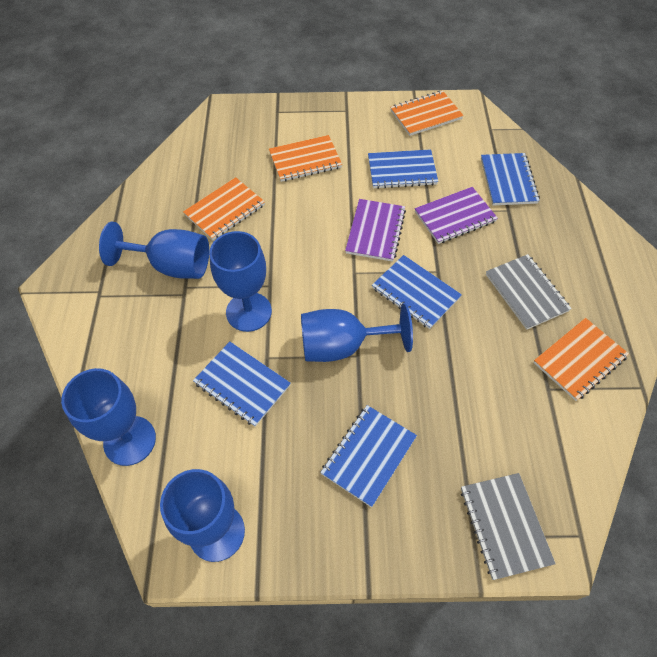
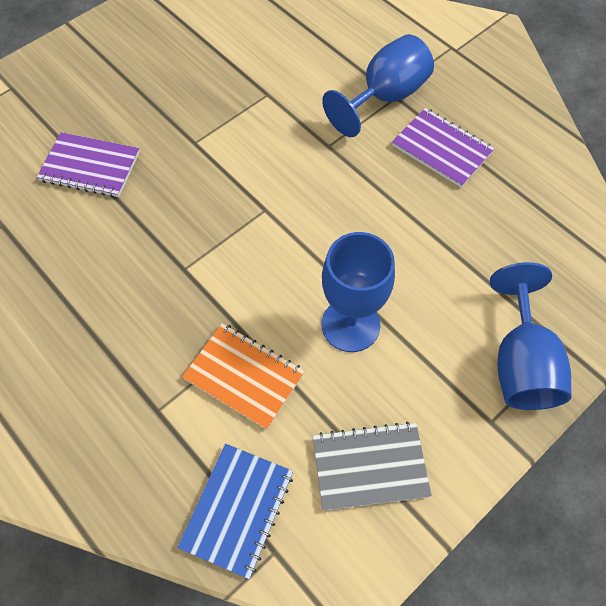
blue goblet: [61,368,156,466] [99,222,209,279] [160,469,245,562] [209,231,272,332] [301,304,413,362] = 5 -> [322,34,434,137] [322,232,395,352] [490,262,572,410] = 3
blue notebook: [193,342,291,427] [320,405,417,507] [368,149,438,189] [372,255,462,329] [481,153,540,205] = 5 -> [177,444,293,579] = 1
grey notebook: [461,473,556,580] [486,254,572,330] = 2 -> [313,422,432,511] = 1
orange notebook: [183,177,265,240] [269,135,342,182] [390,91,464,136] [533,318,629,401] = 4 -> [182,323,305,430] = 1

